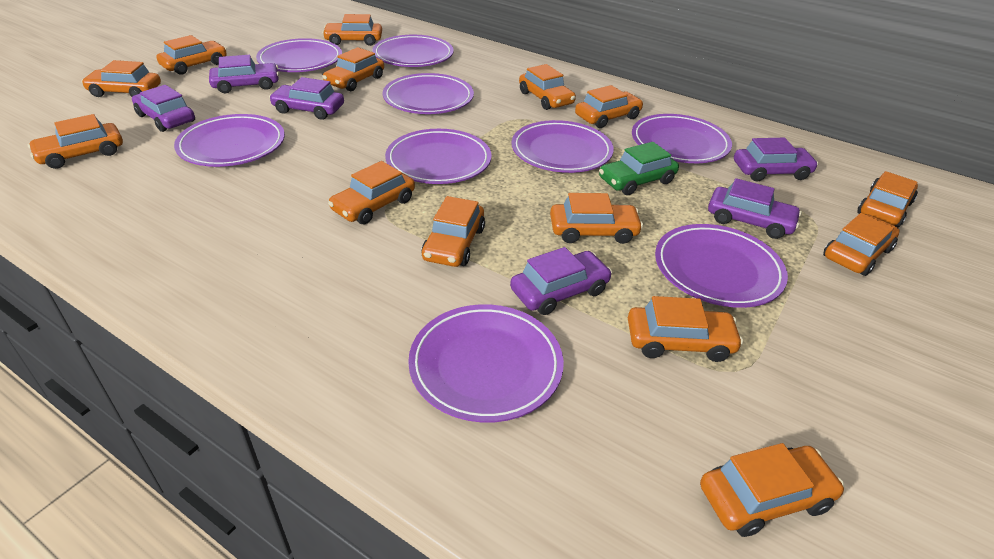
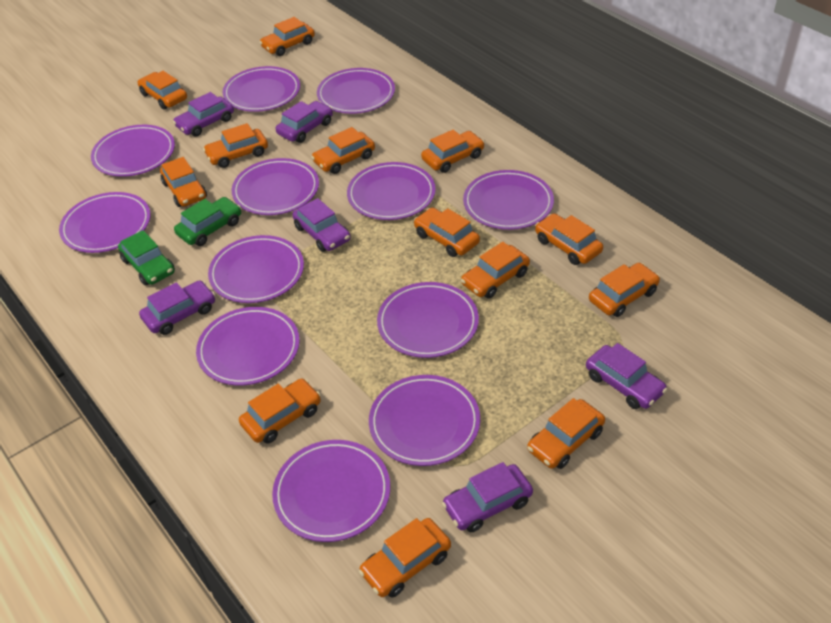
green car: [599,142,679,195] = 1 -> [118,230,175,286] [174,197,241,246] = 2
orange car: [28,114,123,169] [81,60,161,97] [156,35,227,75] [322,14,382,46] [323,47,384,91] [328,161,415,225] [421,196,485,267] [519,64,576,110] [550,193,643,244] [575,85,643,128] [628,296,743,362] [700,443,845,537] [823,213,900,276] [857,171,918,228] = 14 -> [138,71,187,110] [160,157,207,207] [203,123,268,168] [239,379,321,444] [259,17,315,56] [311,127,375,174] [359,518,451,598] [414,207,480,257] [421,130,485,173] [461,242,530,299] [527,398,605,469] [535,213,603,265] [589,263,660,317] = 13
purple plate: [174,114,285,167] [256,38,342,72] [372,35,454,67] [383,73,474,114] [385,129,491,184] [408,304,564,422] [512,120,614,173] [632,114,732,163] [655,224,788,308] = 9 -> [59,192,151,253] [91,125,175,177] [196,307,300,386] [208,235,304,303] [222,66,300,112] [232,158,319,215] [272,440,390,542] [317,68,395,114] [347,162,436,220] [369,375,480,466] [377,282,479,358] [463,170,554,230] = 12

